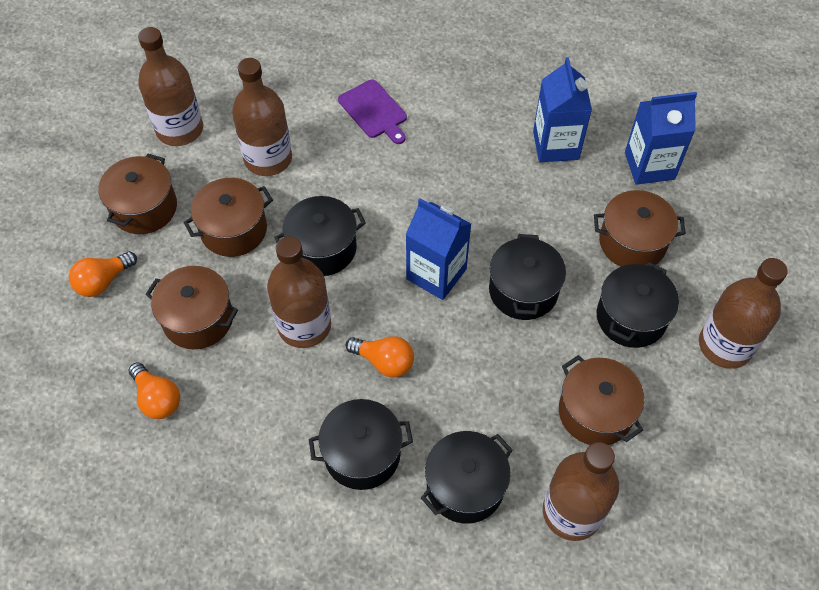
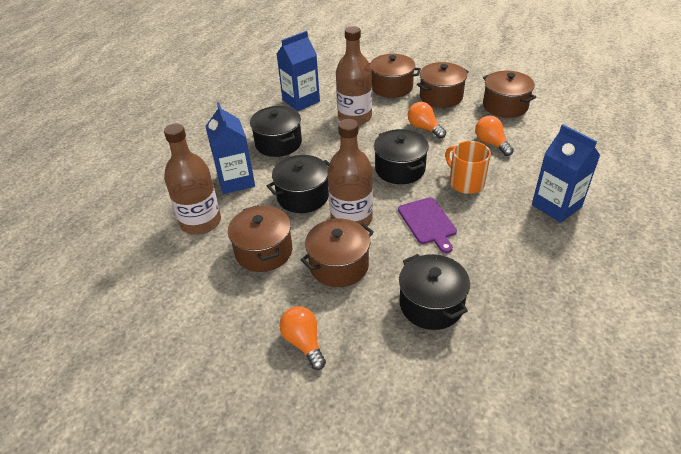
black pot: [274,196,366,276] [309,399,413,490] [421,431,513,524] [489,234,566,320] [597,262,679,348] = 5 -> [250,106,302,157] [267,155,330,213] [374,129,429,184] [399,254,470,330] = 4
brown bottle: [138,27,203,146] [232,58,292,176] [267,236,331,348] [543,442,619,541] [699,258,788,369] = 5 -> [164,124,221,235] [327,119,373,226] [336,26,372,126] = 3
orange mug: none = 0 -> [445,141,491,194] = 1

